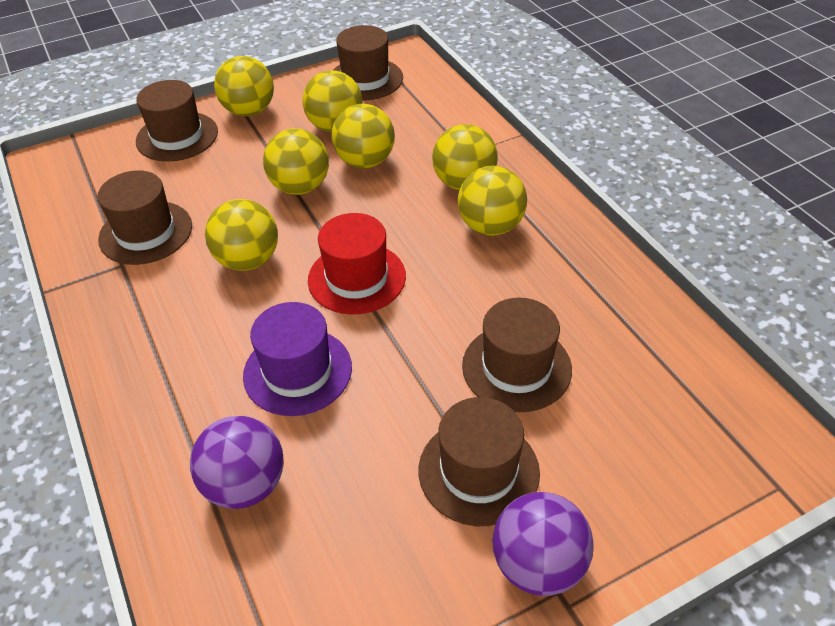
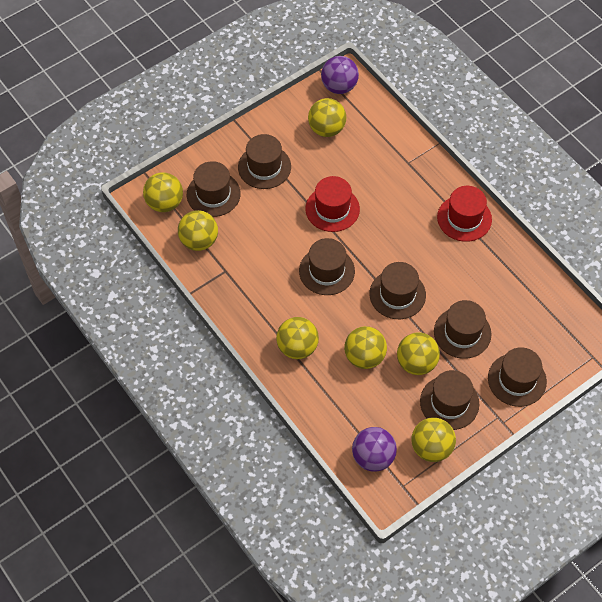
brown hat: [97,170,192,265] [136,80,218,162] [333,25,403,101] [419,397,540,526] [462,298,572,412] = 5 -> [187,161,241,217] [238,134,291,189] [299,238,355,295] [370,262,426,319] [420,370,479,430] [434,300,492,359] [488,347,547,407] = 7
purple hat: [243,302,352,416] = 1 -> none = 0
red hat: [308,213,406,315] = 1 -> [305,176,360,232] [437,186,492,242] = 2

